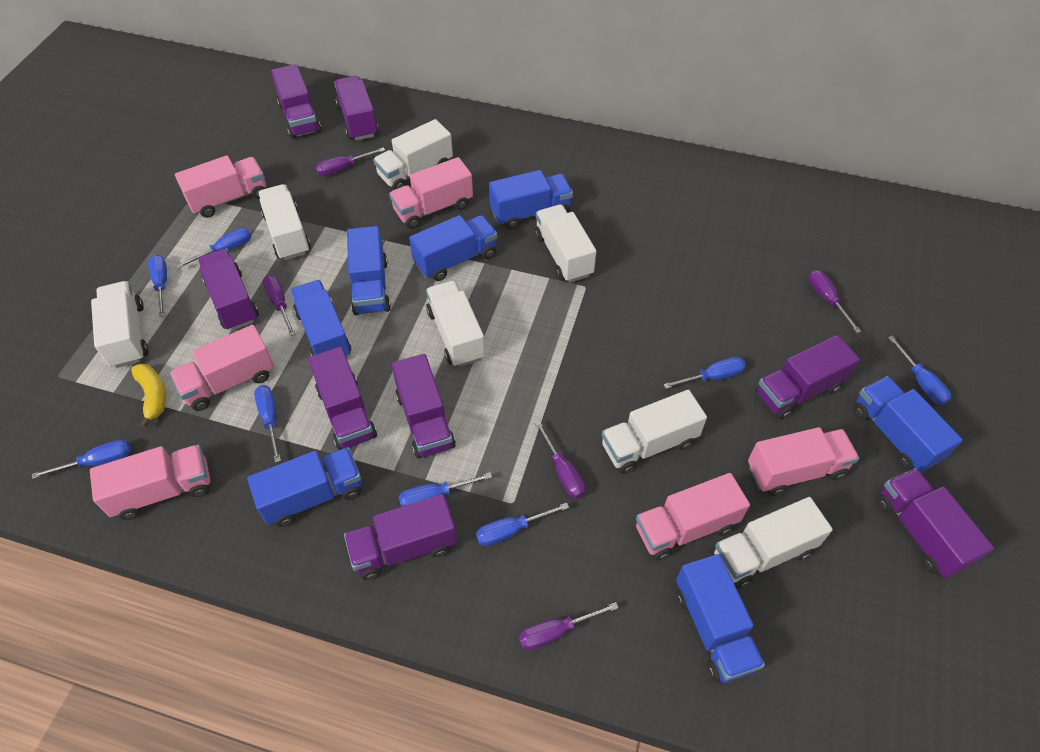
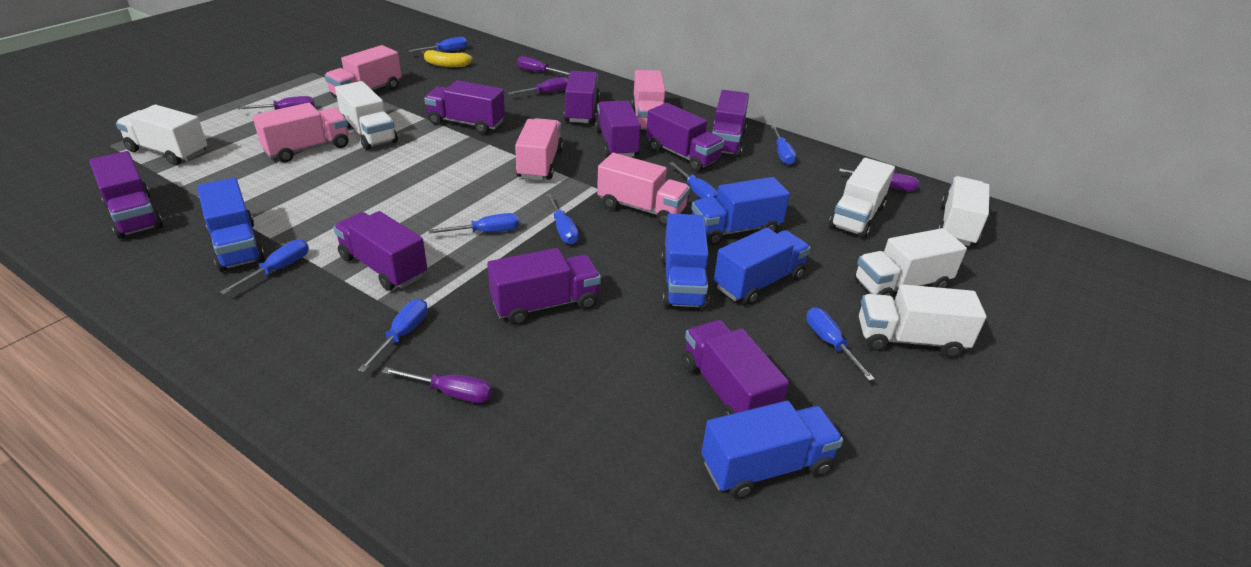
blue truck: [247,447,362,527] [291,280,351,358] [347,226,391,315] [409,215,497,281] [489,170,573,229] [676,554,765,683] [853,376,962,473] = 7 -> [197,178,265,272] [661,213,709,309] [691,177,790,245] [701,401,843,499] [714,228,811,305] = 5
pink truck: [90,445,210,520] [170,325,274,411] [175,155,266,218] [389,157,473,229] [636,473,750,561] [748,427,859,496] = 6 -> [252,103,349,163] [325,45,401,96] [515,118,563,180] [597,153,690,226] [631,70,665,130] = 5
purple truck: [198,249,259,331] [271,64,321,139] [308,347,377,450] [334,76,379,141] [344,494,457,580] [391,354,456,458] [756,335,860,419] [877,468,994,578] = 8 -> [89,151,163,239] [333,211,427,291] [424,80,505,134] [487,248,601,325] [564,71,600,123] [595,101,641,157] [646,103,724,172] [683,320,789,416] [712,90,749,157] = 9
white truck: [91,281,149,368] [258,184,311,260] [373,119,453,190] [426,281,485,367] [534,204,597,283] [602,390,707,474] [713,497,833,588] = 7 -> [116,105,207,165] [335,81,398,150] [829,158,895,238] [855,228,967,297] [859,284,987,358] [938,176,990,246] = 6

